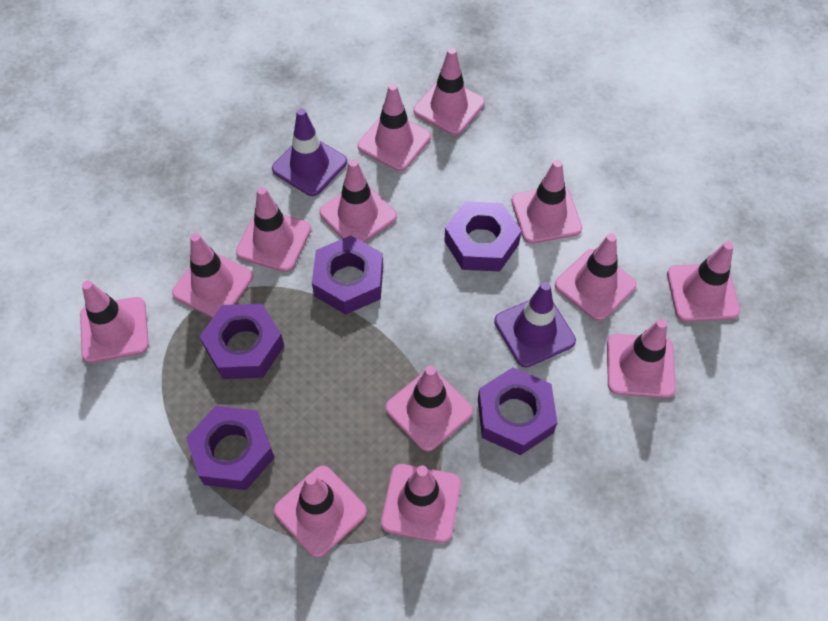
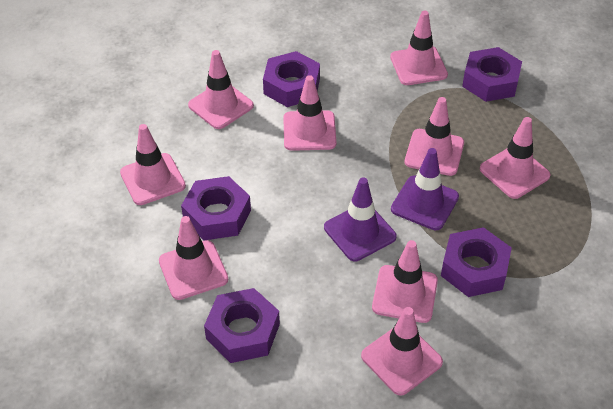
pink traffic cone: [80,281,149,363] [172,233,253,318] [236,187,311,272] [274,466,367,558] [319,159,397,243] [358,84,431,171] [381,464,461,543] [385,366,473,452] [414,48,485,135] [511,160,582,244] [555,233,637,321] [607,319,676,398] [667,241,740,322] = 13 -> [120,124,186,205] [159,216,228,300] [188,50,254,129] [283,75,336,151] [361,307,443,396] [372,240,438,323] [390,11,448,85] [405,97,464,176] [480,117,551,199] = 9

